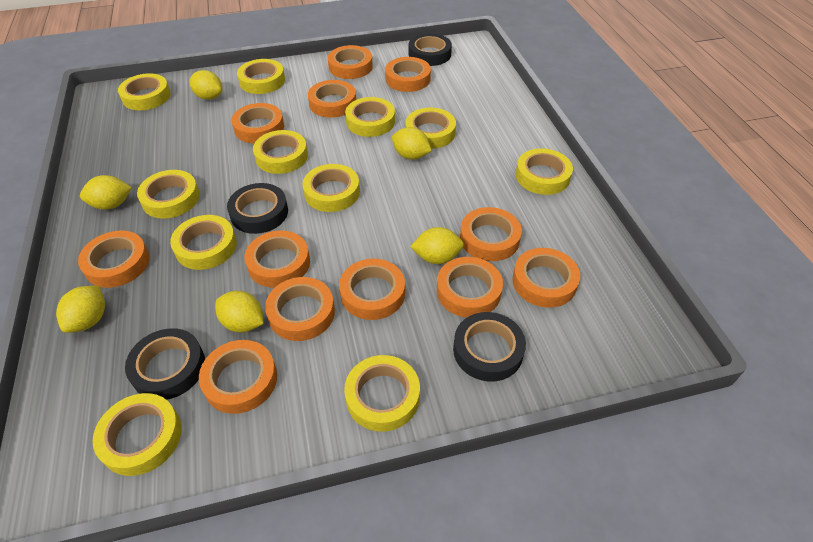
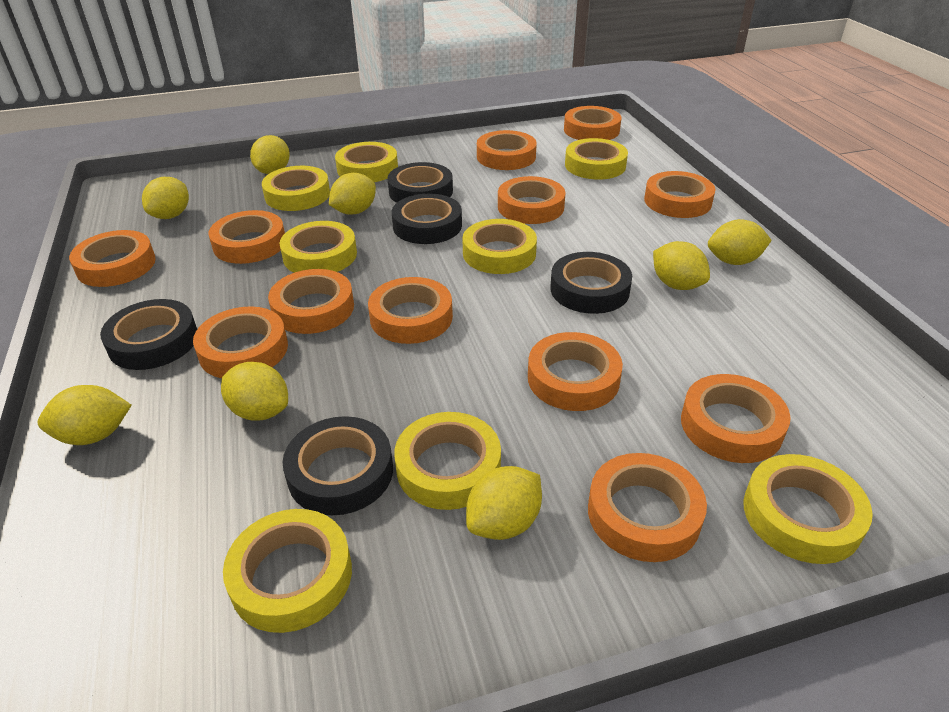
black tape: [125,328,205,400] [227,183,288,234] [409,33,452,66] [453,312,526,382] = 4 -> [100,299,197,370] [283,416,393,515] [387,162,453,203] [392,194,462,244] [550,252,632,314] = 5
yellow lemon: [56,286,105,333] [80,175,132,210] [190,70,222,100] [215,291,264,333] [392,127,432,160] [410,227,464,264] = 6 -> [38,385,132,445] [142,177,189,219] [221,362,288,420] [250,135,290,174] [329,173,376,215] [466,466,542,540] [653,241,710,290] [708,219,772,265] = 8
yellow tape: [93,393,182,476] [118,73,171,110] [137,170,200,219] [170,215,237,270] [237,59,285,94] [253,130,308,174] [303,164,360,212] [344,355,420,431] [345,97,395,137] [405,108,456,149] [516,148,573,195] = 11 -> [223,509,352,633] [262,166,330,211] [279,221,357,273] [335,142,398,182] [394,412,501,510] [462,219,537,274] [565,138,628,180] [744,454,873,564] = 8

